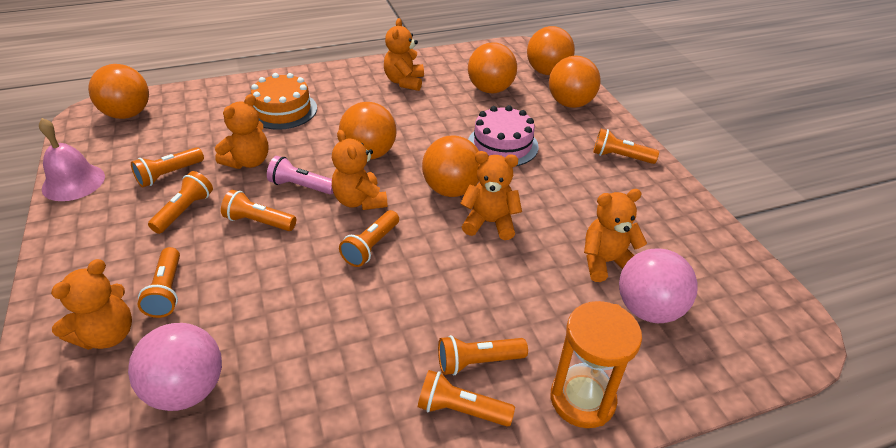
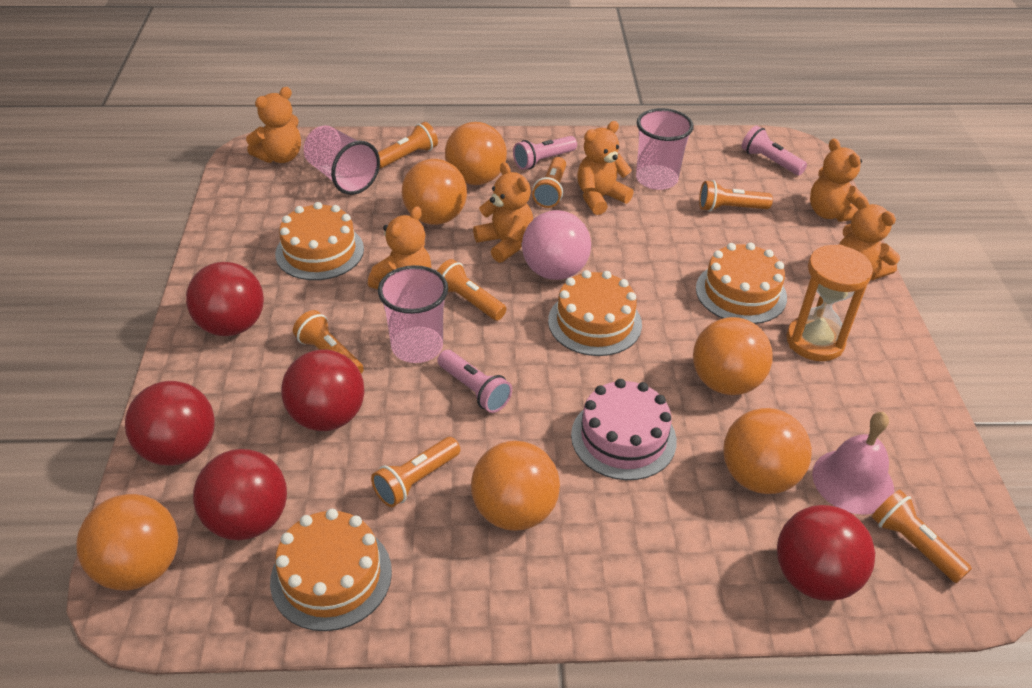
orange cake: [251,73,317,130] = 1 -> [270,509,392,631] [275,202,364,280] [548,270,642,356] [696,242,787,324] = 4
orange flashlight: [131,147,204,187] [137,247,180,318] [148,171,213,234] [221,190,296,231] [339,210,399,267] [418,370,515,427] [438,335,528,375] [593,129,659,164] = 8 -> [293,310,364,374] [371,437,460,507] [378,122,438,168] [437,259,506,320] [532,157,566,208] [699,180,773,212] [872,490,972,583] = 7
pink ball: [128,323,222,411] [619,249,698,323] = 2 -> [522,210,591,280] = 1
pink cup: none = 0 -> [304,125,380,195] [378,265,448,363] [636,108,694,190] = 3
pink flashlight: [267,156,333,194] = 1 -> [437,350,512,413] [513,136,577,170] [742,126,807,175] = 3
red ball: none = 0 -> [125,381,215,466] [186,262,264,336] [193,449,287,540] [281,349,365,431] [777,505,875,601] = 5

